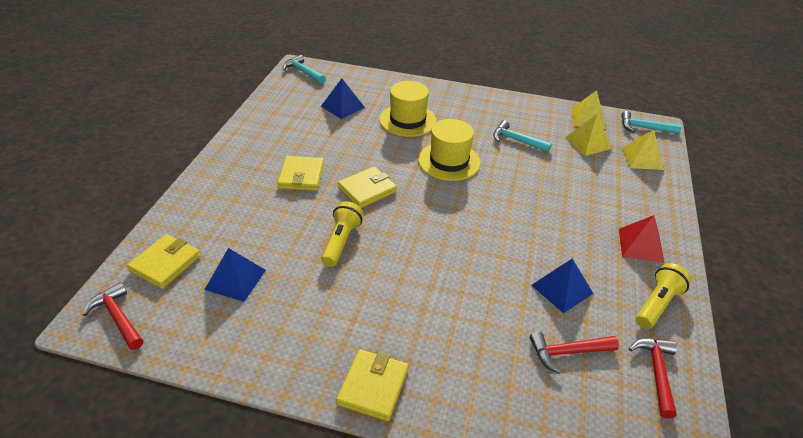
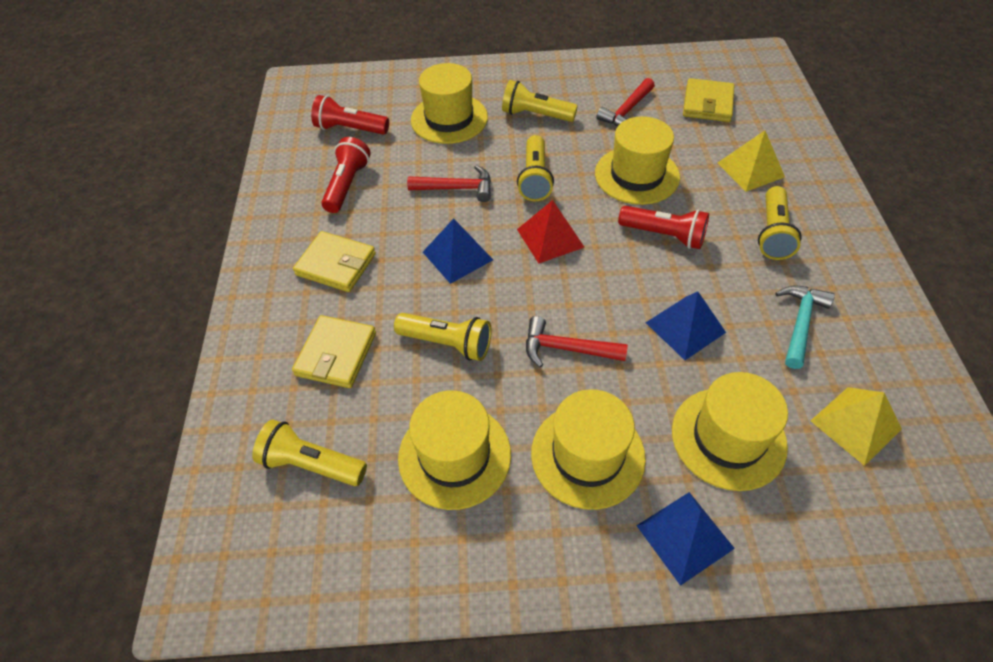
red flashlight: none = 0 -> [311,95,389,135] [321,137,371,213] [618,206,709,249] = 3
turquoise hammer: [283,55,325,84] [493,120,552,152] [621,111,681,134] = 3 -> [775,285,835,369] = 1
yellow flashlight: [321,201,364,267] [636,263,691,329] = 2 -> [252,419,367,486] [394,313,492,361] [502,80,578,122] [517,135,554,201] [758,186,802,260] = 5
yellow hat: [379,81,437,137] [418,119,481,181] = 2 -> [398,390,511,510] [411,63,488,144] [531,389,646,510] [595,116,680,205] [672,372,788,491] = 5
yellow pyramid: [565,114,612,156] [571,90,606,129] [622,129,664,170] = 3 -> [718,131,785,192] [811,387,902,466] = 2
yellow wallet: [127,234,201,289] [277,156,324,191] [336,350,409,421] [338,167,397,208] = 4 -> [292,315,376,388] [293,231,376,292] [683,78,735,122] = 3

